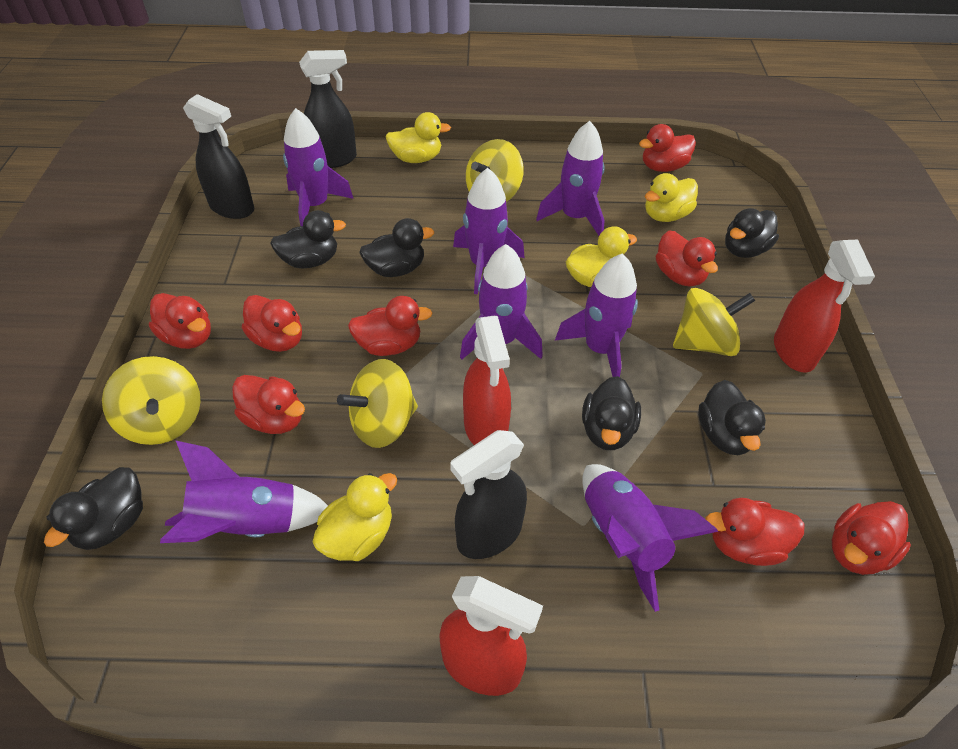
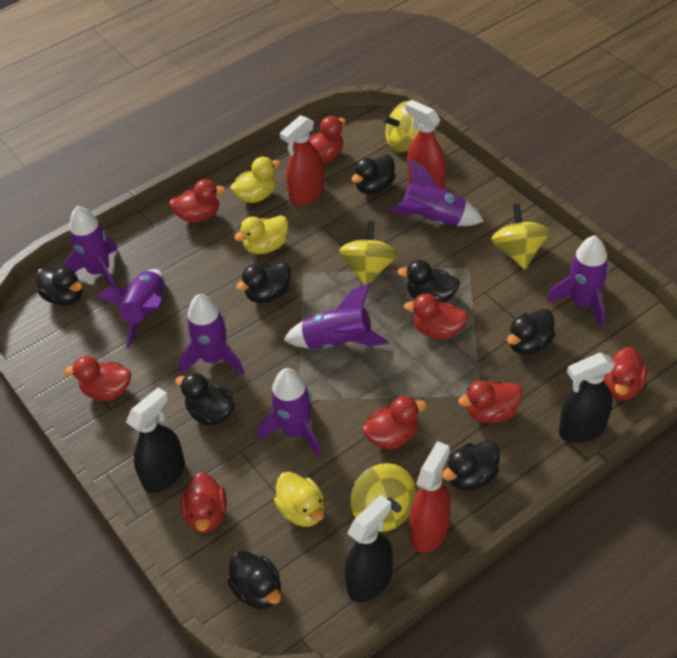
black duck: [44,467,143,550] [270,210,346,268] [359,218,434,277] [582,376,641,450] [698,380,766,455] [725,208,779,258] = 6 -> [36,267,82,306] [175,373,234,426] [228,551,281,609] [236,262,291,303] [352,154,396,194] [398,260,460,302] [442,441,500,491] [507,309,555,355] = 8
yellow duck: [313,473,397,561] [386,112,451,163] [566,226,637,287] [645,173,698,222] = 4 -> [230,157,281,203] [234,215,288,254] [274,472,324,527] = 3

